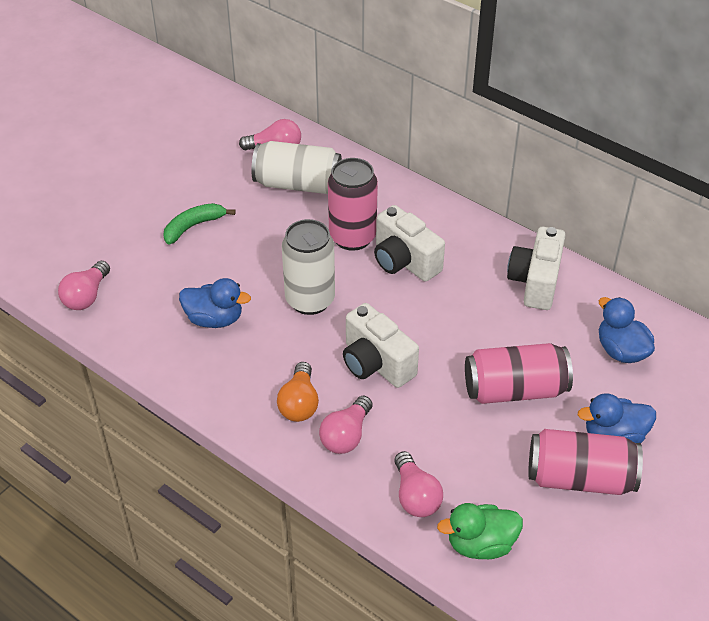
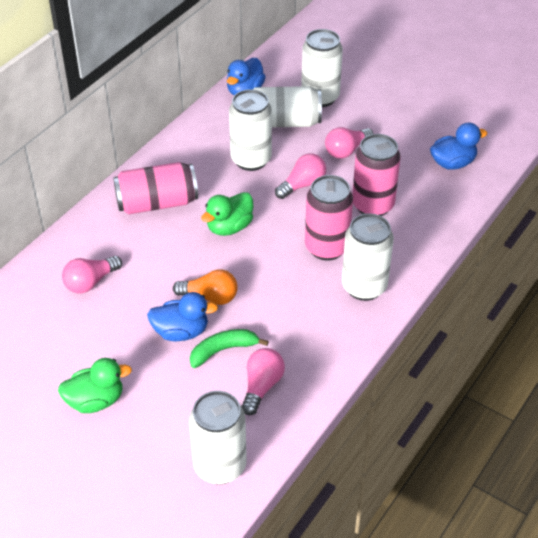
green duck: [437,503,523,559] = 1 -> [58,358,132,413] [201,192,253,236] = 2
white camera: [343,303,419,388] [374,205,445,282] [507,227,566,310] = 3 -> none = 0
white can: [251,141,342,194] [282,219,335,315] = 2 -> [189,391,247,484] [229,89,272,171] [253,86,322,127] [301,29,343,107] [342,213,394,301] = 5

